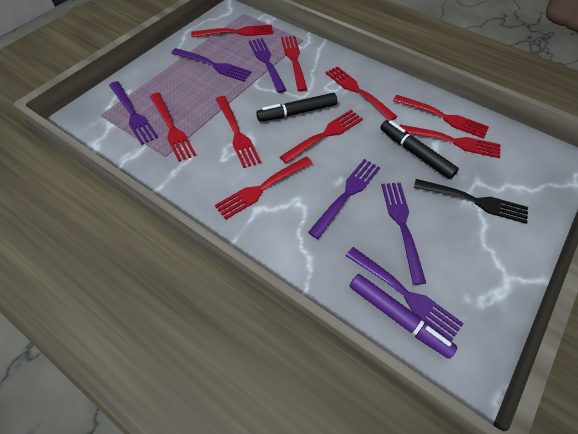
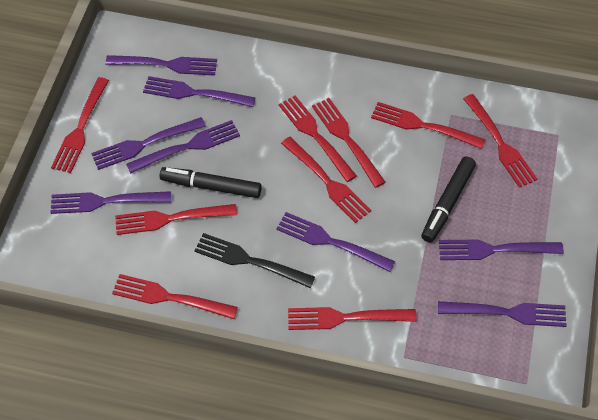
purple fork: [109,81,158,145] [171,48,252,82] [249,38,287,93] [308,159,380,239] [346,247,464,341] [381,183,426,285] = 6 -> [50,191,171,214] [91,117,206,170] [106,55,217,76] [126,120,240,174] [143,76,256,107] [276,212,395,272] [438,301,567,327] [439,239,564,260] = 8
purple marker: [349,274,457,359] = 1 -> none = 0

